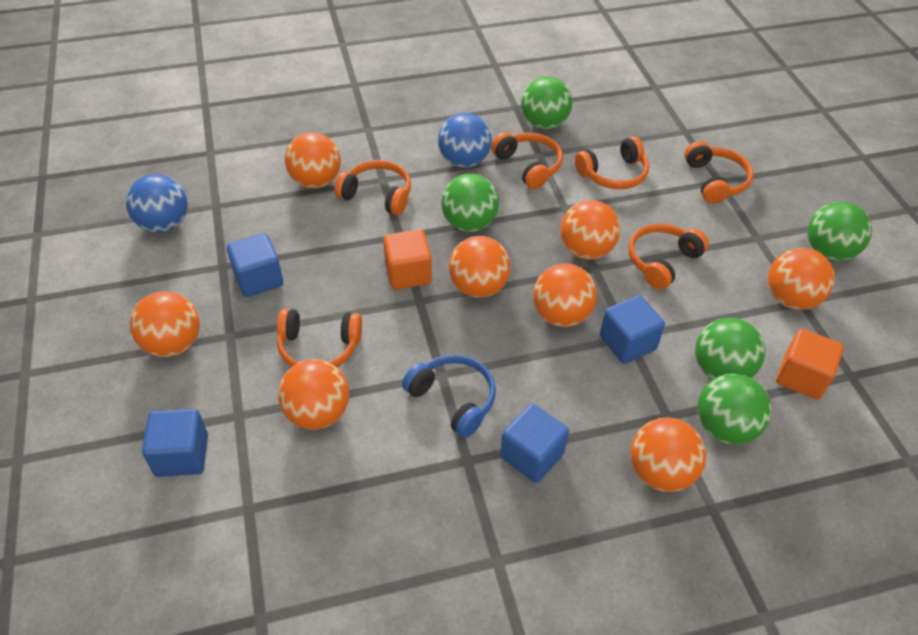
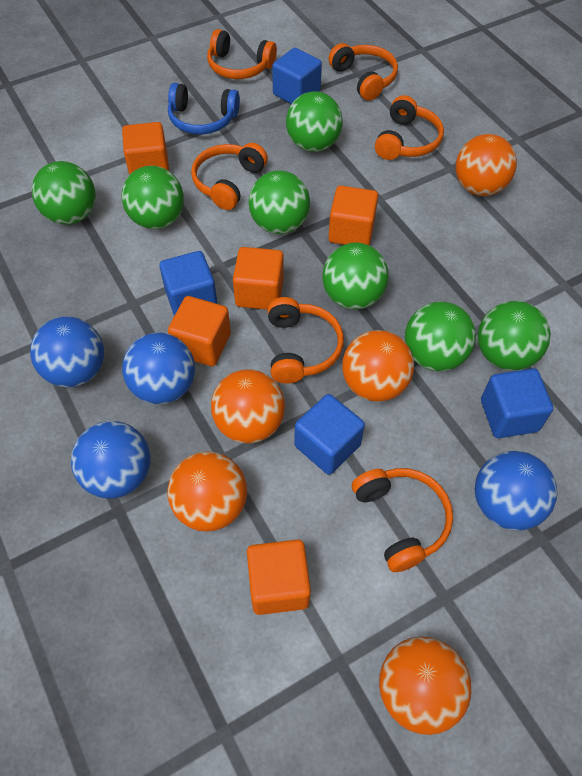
blue ball: [126,174,188,233] [438,113,492,168] = 2 -> [30,316,104,387] [71,421,151,499] [122,333,195,404] [474,451,557,531] = 4
green ball: [441,174,499,232] [521,77,572,129] [695,318,765,380] [697,374,771,445] [807,202,872,261] = 5 -> [31,161,96,225] [121,166,184,229] [249,170,310,234] [286,91,343,152] [322,243,389,309] [405,302,476,371] [478,301,551,371] = 7
orange ball: [130,291,200,357] [278,359,349,430] [285,132,341,188] [449,236,510,298] [533,264,597,327] [560,200,620,260] [630,417,706,492] [768,248,835,310] = 8 -> [168,451,247,532] [211,369,285,443] [342,330,414,402] [379,636,471,735] [456,134,517,196] = 5
orange cube: [383,229,432,290] [776,329,844,400] = 2 -> [122,122,169,175] [168,296,231,366] [233,247,284,310] [247,540,311,615] [328,186,378,245] = 5

